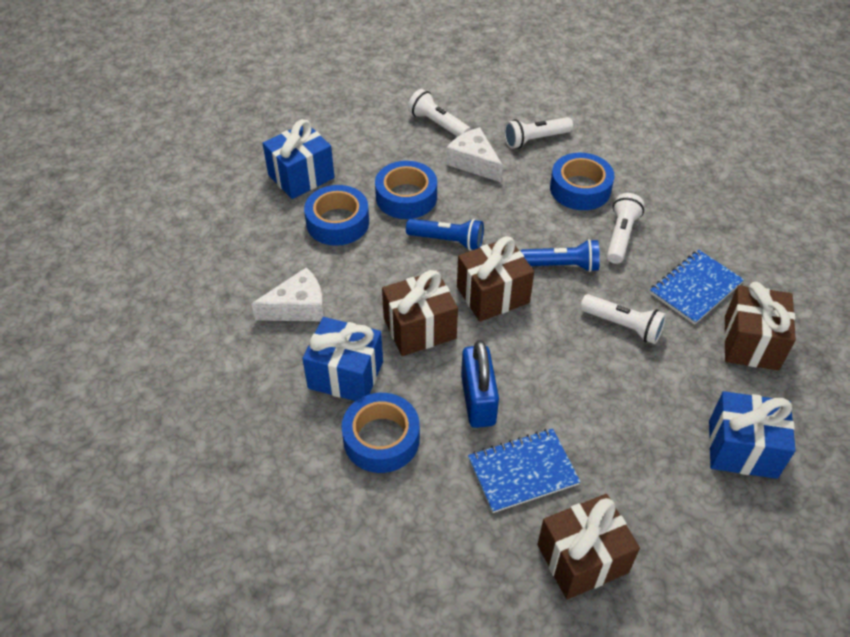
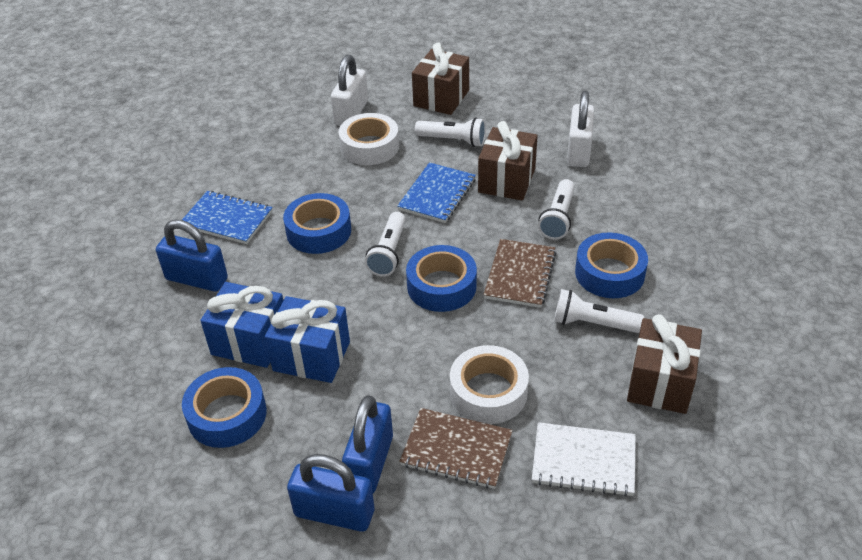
blue flashlight: [406,219,484,251] [520,239,600,272] = 2 -> none = 0
blue gift: [262,119,334,199] [302,317,383,401] [709,391,796,479] = 3 -> [200,282,283,368] [265,296,350,383] = 2
blue padlock: [461,340,499,428] = 1 -> [156,220,228,292] [287,454,374,532] [342,395,393,493] = 3
brown gift: [382,270,458,356] [457,237,534,322] [537,494,640,599] [724,282,796,370] = 4 -> [412,43,469,115] [478,121,538,201] [627,314,702,414] = 3
brown notebook: none = 0 -> [399,408,513,489] [483,239,556,308] = 2
white cheese: [251,267,325,321] [446,127,503,182] = 2 -> none = 0
white notebook: none = 0 -> [532,422,636,497] = 1
white padlock: none = 0 -> [331,55,368,126] [567,91,594,167] = 2
white tape: none = 0 -> [339,113,399,165] [450,345,529,424] = 2

